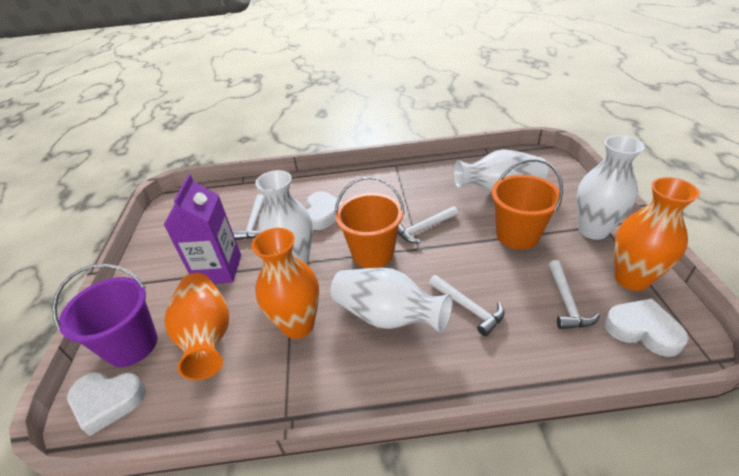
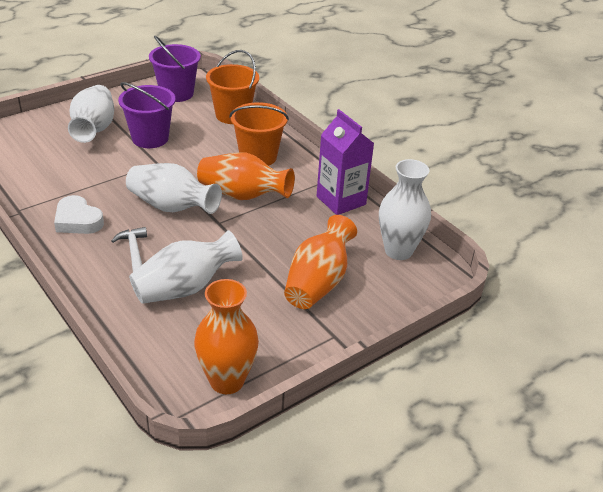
purple bucket: [52,264,157,367] = 1 -> [118,82,175,148] [149,36,201,102] = 2
white hammer: [233,194,265,240] [397,206,458,243] [429,275,505,336] [549,260,600,329] = 4 -> [111,227,147,272] = 1
white heart: [67,372,146,436] [307,191,343,230] [605,298,689,357] = 3 -> [54,195,104,234] = 1

